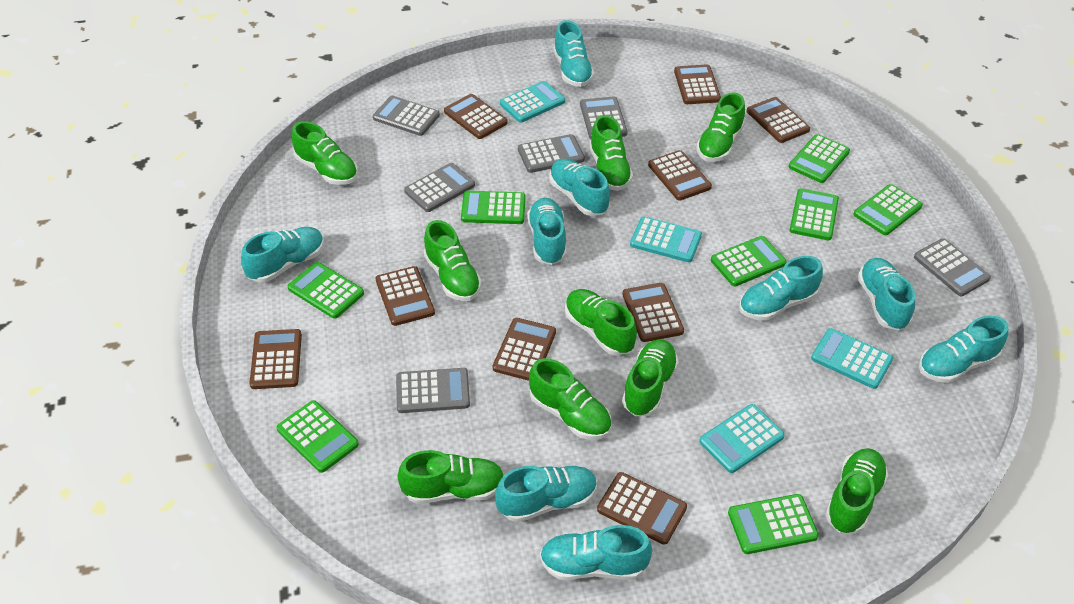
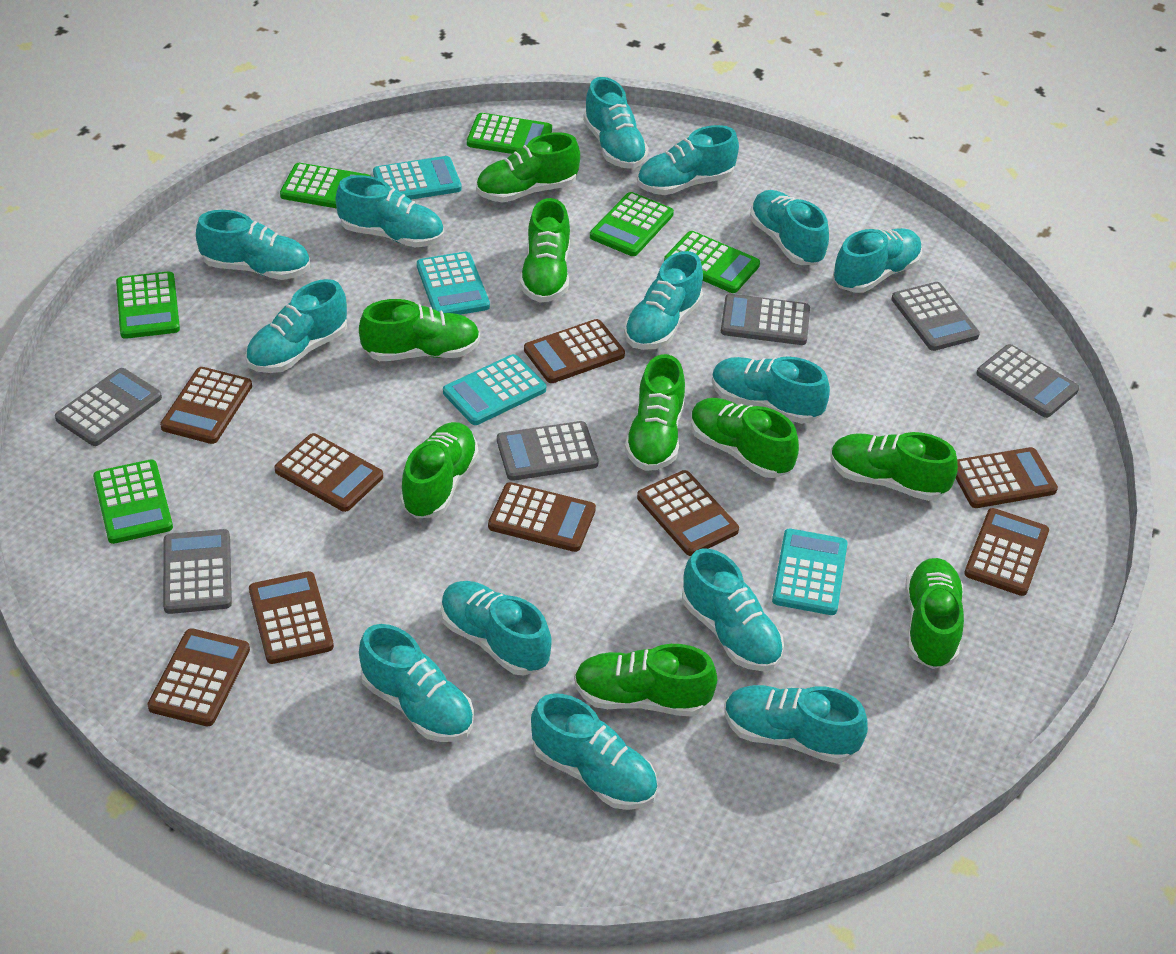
green calculator: [277,400,359,473] [288,262,364,319] [461,191,526,224] [711,236,787,286] [728,494,819,554] [789,134,850,183] [790,188,839,240] [853,184,923,235] = 8 -> [93,460,173,544] [116,271,180,339] [280,163,370,208] [467,113,552,154] [590,192,674,256] [664,231,760,293] = 6
turquoise shoe: [241,227,324,283] [495,466,597,522] [527,198,567,265] [540,525,652,580] [549,159,610,216] [553,20,594,87] [739,256,823,321] [858,258,915,331] [919,315,1008,383] = 9 -> [196,210,310,280] [245,279,347,373] [336,175,444,248] [359,624,474,742] [441,581,552,675] [531,693,658,810] [583,77,649,169] [624,251,703,350] [637,125,739,195] [682,548,784,671] [712,356,830,424] [724,685,868,764] [750,190,829,265] [833,228,922,293] = 14

